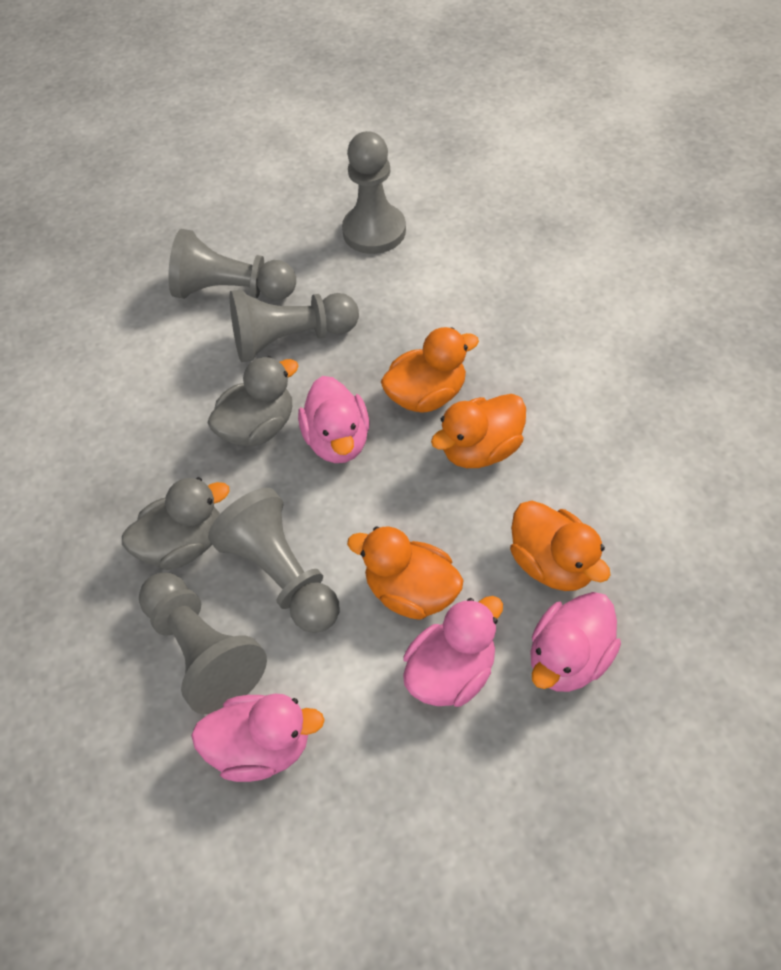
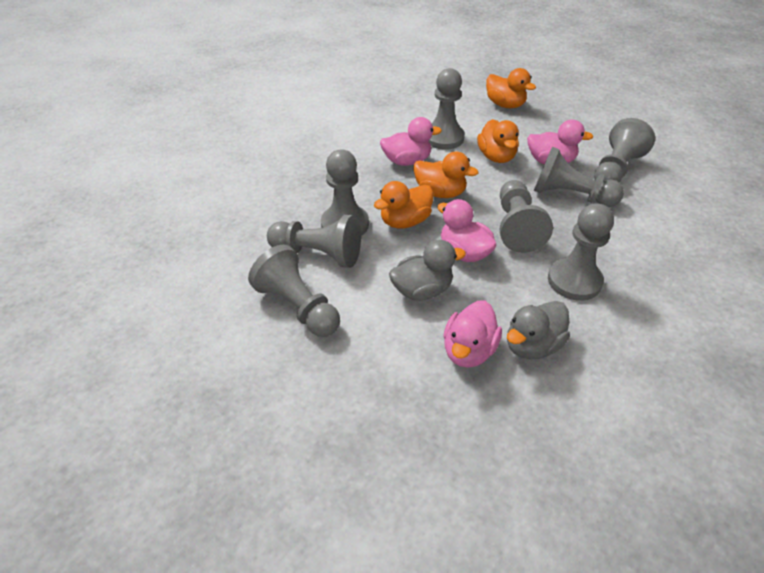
grey pawn: [139,573,267,714] [168,229,296,300] [208,488,339,633] [230,290,359,362] [342,131,406,254] = 5 -> [248,244,340,337] [267,215,361,268] [321,150,369,236] [428,68,465,150] [500,180,553,253] [534,147,624,207] [548,203,614,301] [594,118,655,183] = 8

